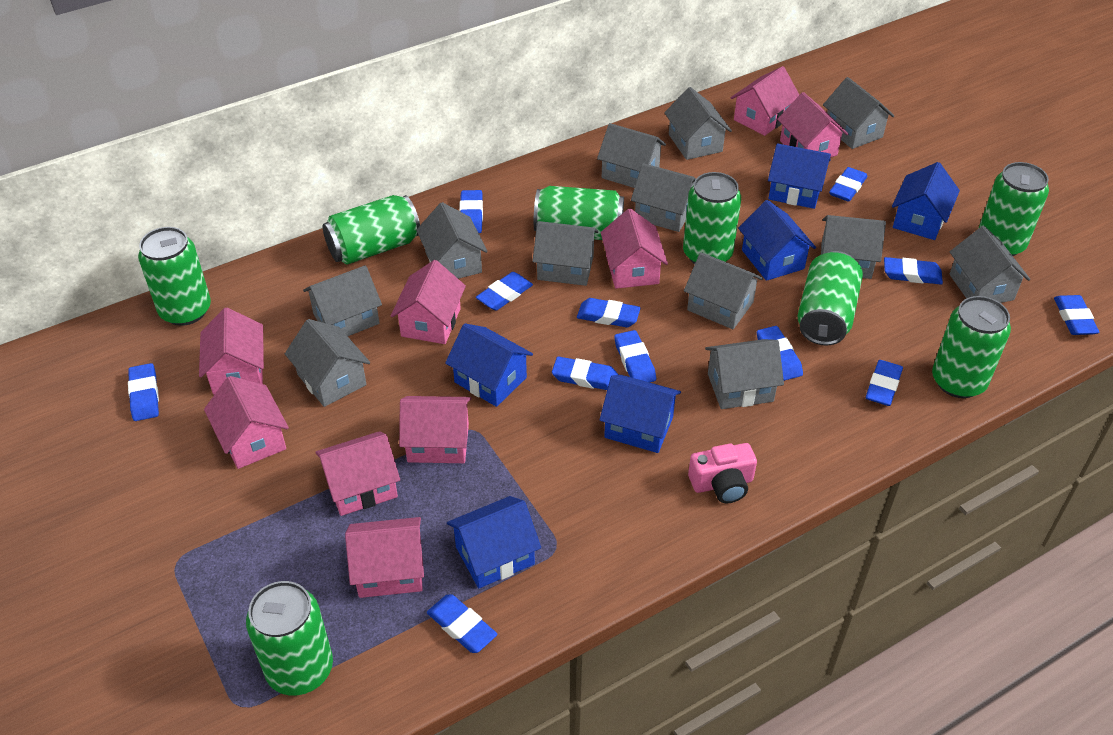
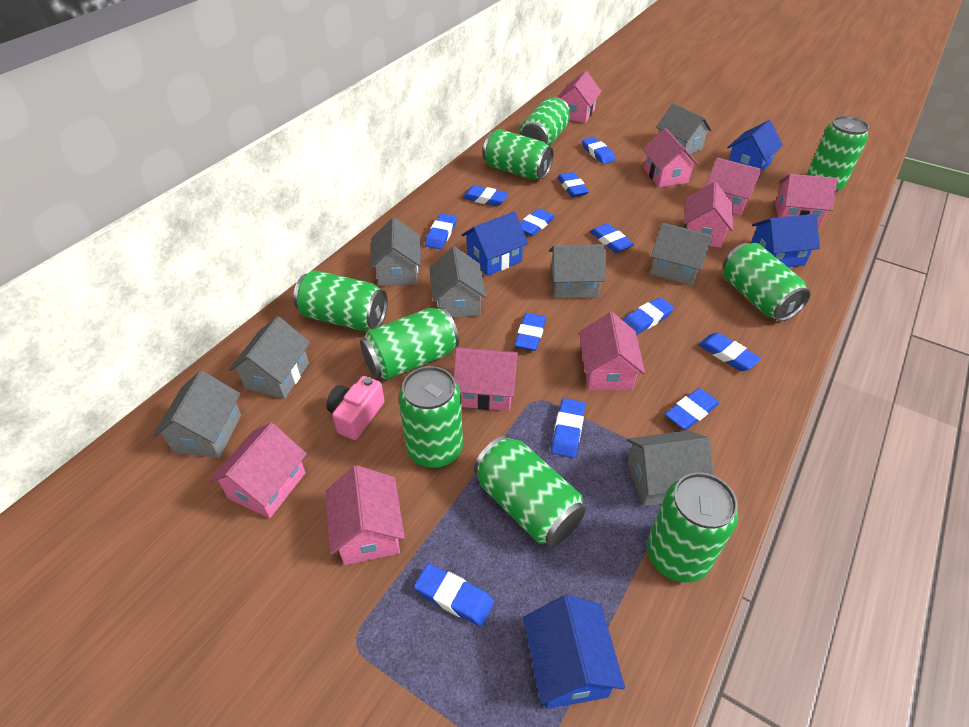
blue house: [445,323,533,407] [447,496,541,588] [599,375,681,453] [738,200,816,281] [768,143,831,209] [892,162,960,240] = 6 -> [462,211,528,276] [523,595,625,709] [727,120,783,173] [751,214,820,267] = 4
green can: [138,227,211,326] [246,581,333,695] [323,195,420,265] [534,186,624,240] [683,172,741,264] [797,251,863,345] [932,296,1011,398] [978,162,1049,256] = 8 -> [293,270,388,331] [360,307,459,380] [399,366,463,468] [474,435,586,546] [483,129,554,180] [520,97,570,147] [647,472,738,583] [723,243,810,322] [807,116,869,192] = 9
grey house: [285,319,370,407] [303,265,382,336] [416,202,488,279] [532,221,598,286] [597,123,666,188] [631,163,696,232] [664,87,732,160] [684,252,763,329] [705,339,784,409] [821,215,886,279] [823,77,894,149] [950,226,1030,303] = 12 -> [153,370,241,458] [229,316,310,399] [370,217,421,286] [429,246,487,318] [549,244,606,298] [627,431,714,507] [650,223,712,286] [656,103,712,156] = 8

